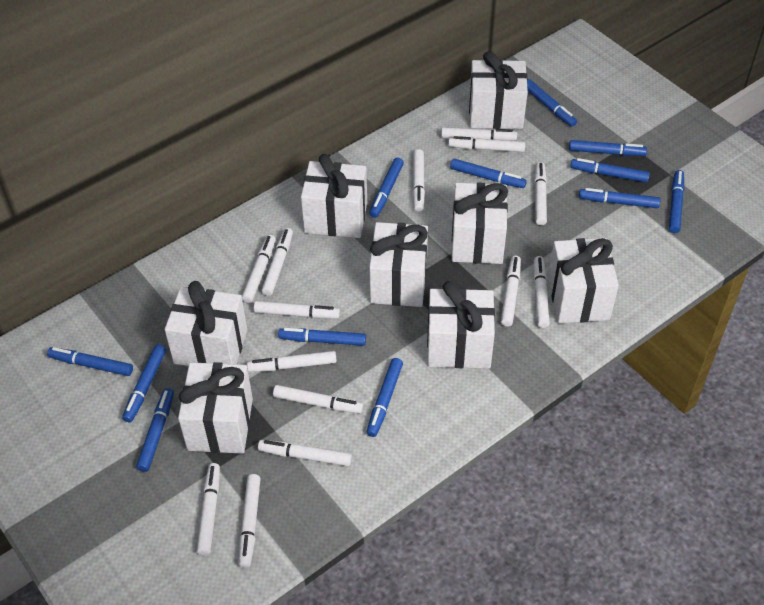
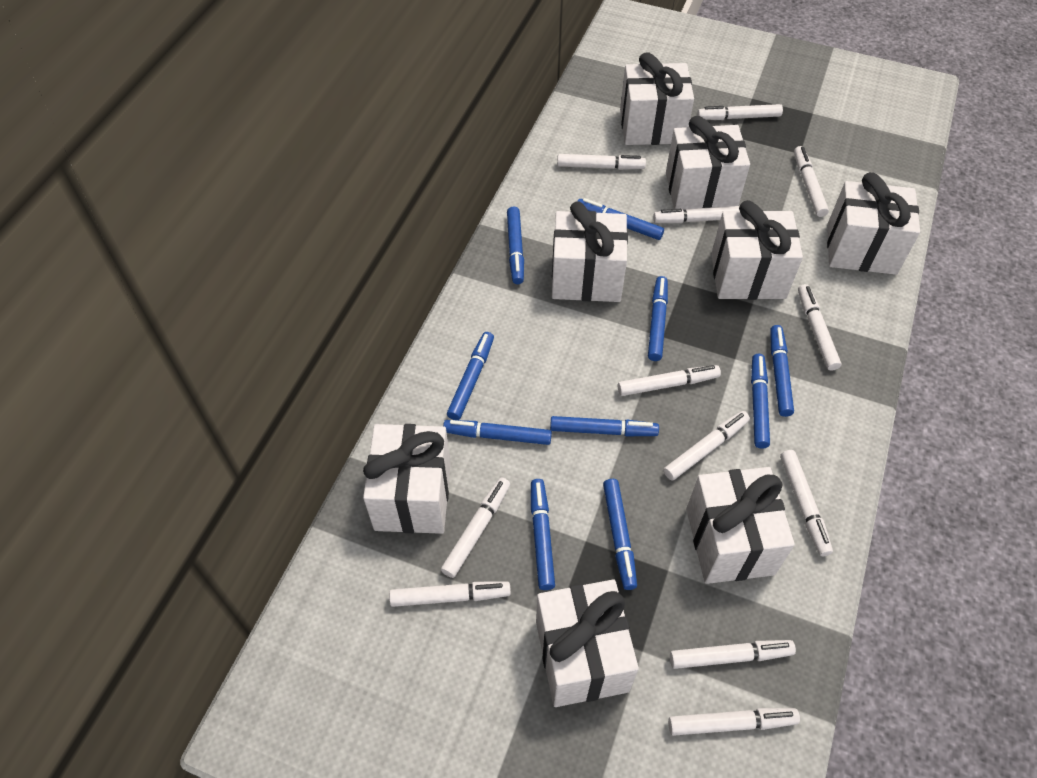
blue marker: [47,347,133,376] [122,344,166,422] [136,388,174,472] [278,328,366,346] [366,358,403,437] [369,158,404,218] [450,159,527,188] [527,79,577,127] [569,140,647,156] [570,158,650,183] [579,188,660,208] [669,170,684,233] = 12 -> [443,420,552,445] [447,332,494,420] [507,207,524,284] [531,479,555,590] [550,416,659,436] [578,198,664,240] [603,479,637,590] [648,276,668,361] [751,354,770,449] [770,325,794,417] = 10
white marker: [197,463,220,555] [239,474,261,568] [242,235,276,303] [247,351,337,372] [254,301,340,318] [258,440,352,466] [261,228,293,296] [273,385,363,414] [413,149,425,212] [441,127,517,141] [448,136,525,152] [501,256,521,327] [533,256,550,328] [534,162,547,225] = 14 -> [389,581,511,607] [441,477,510,578] [557,154,646,170] [618,365,721,396] [653,206,740,223] [664,411,750,480] [668,708,800,736] [670,640,796,669] [697,104,783,120] [780,450,833,556] [794,146,829,217] [798,284,841,371] = 12

